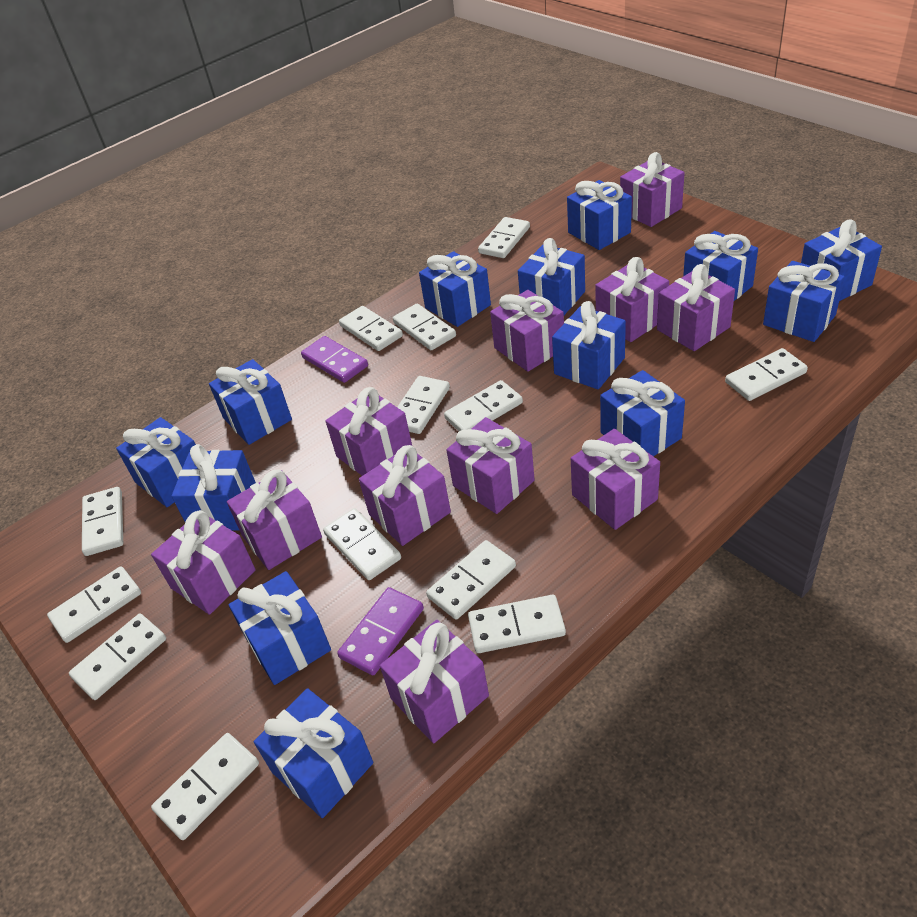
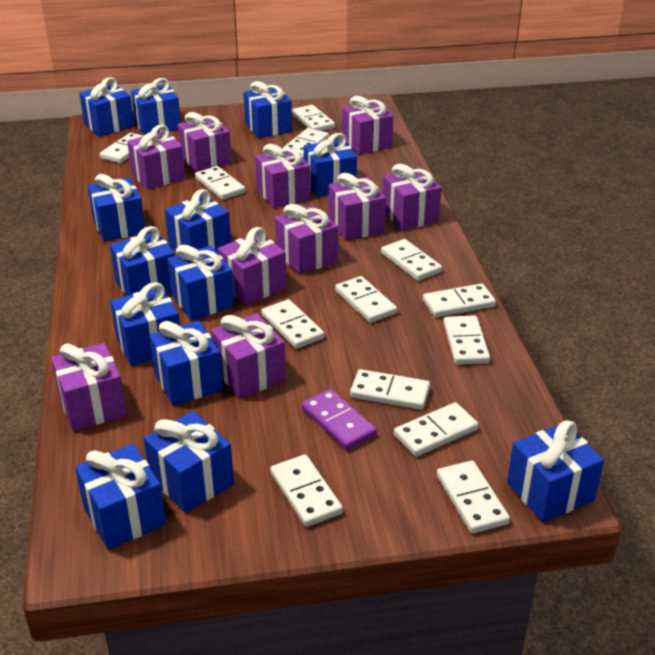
purple domino: [301,336,368,383] [337,587,424,675] = 2 -> [301,389,377,450] = 1
purple gift: [151,510,256,615] [227,469,322,570] [325,387,412,476] [359,445,451,546] [380,620,489,743] [446,417,535,514] [490,290,564,372] [571,429,660,530] [595,257,669,342] [620,152,685,227] [657,264,735,351] = 11 -> [51,343,127,431] [127,125,186,189] [178,112,232,172] [211,313,286,398] [217,227,287,306] [255,144,310,208] [275,204,338,275] [329,173,386,241] [342,96,393,155] [382,164,442,231] = 10

